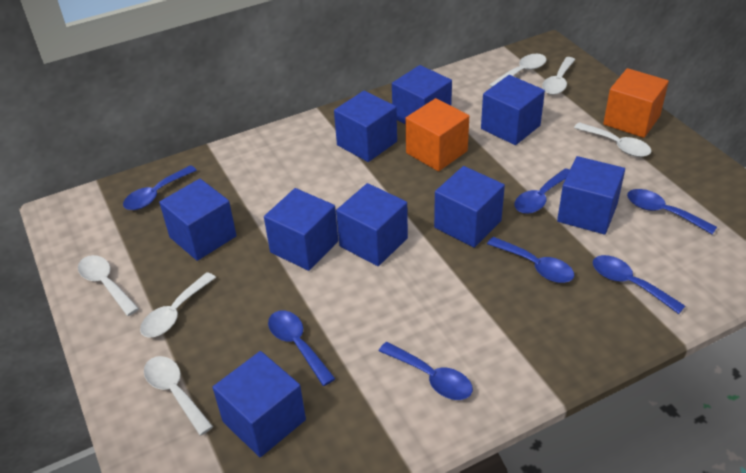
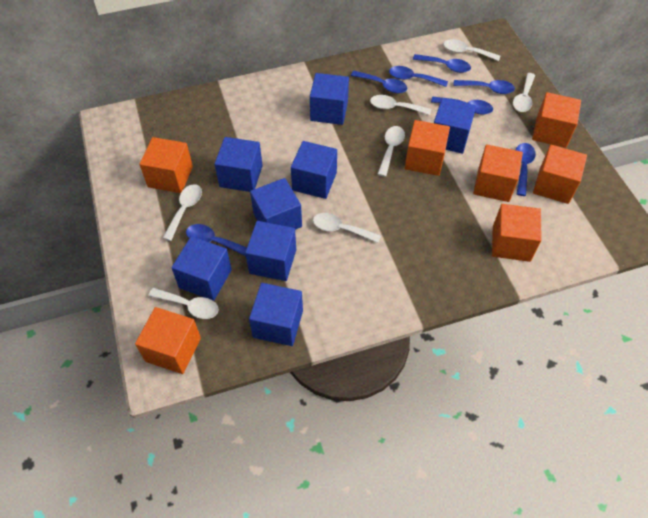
blue cube: [159,179,237,261] [213,351,306,457] [264,188,338,271] [334,91,397,162] [336,183,408,266] [392,65,452,124] [434,166,505,248] [481,75,545,145] [557,156,625,235] = 9 -> [171,236,232,301] [214,137,263,192] [245,221,296,281] [249,283,303,346] [250,178,302,230] [291,141,337,199] [310,73,349,125] [434,98,476,154] = 8
orange cube: [406,98,469,171] [603,68,669,138] = 2 -> [135,307,201,374] [139,137,193,193] [405,120,450,176] [473,144,523,202] [492,204,542,262] [532,92,581,148] [533,145,587,204] = 7
white spoon: [78,255,139,316] [140,272,216,338] [144,356,213,435] [489,54,547,87] [542,57,575,95] [574,122,652,157] = 6 -> [148,288,219,319] [163,184,202,241] [313,213,381,243] [370,95,431,115] [378,126,405,177] [444,39,500,61] [513,73,535,112] = 7

